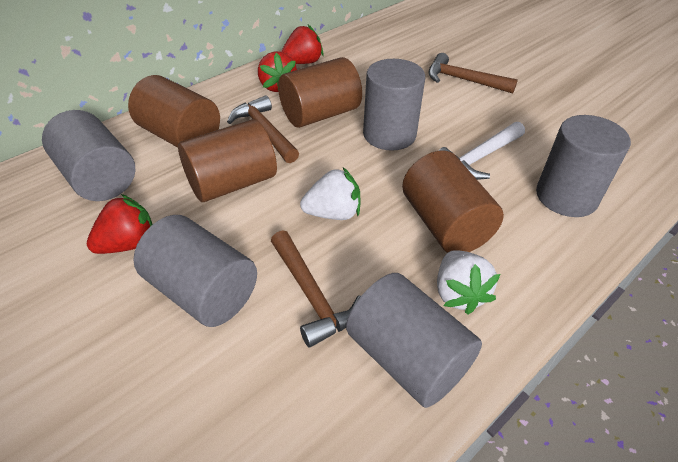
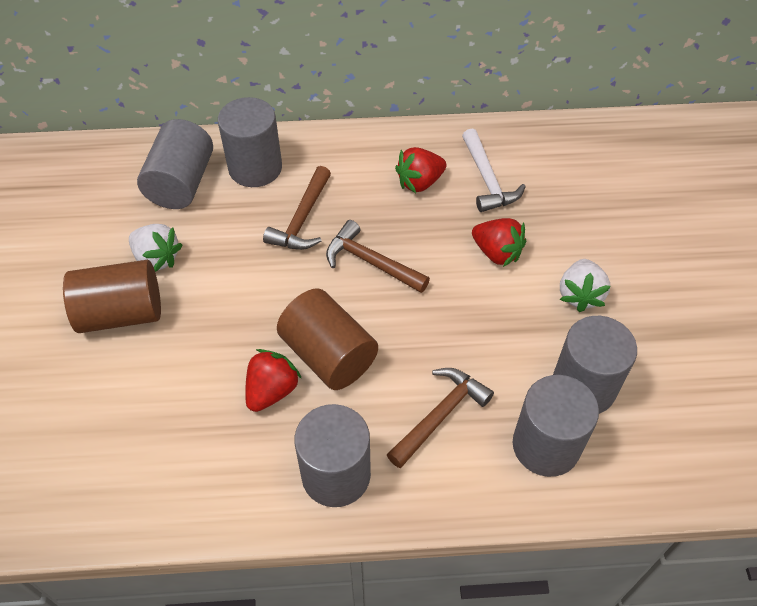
brown cylinder: [128,75,220,148] [178,119,277,202] [278,57,362,128] [402,150,504,253] = 4 -> [63,260,161,333] [277,288,378,390] = 2

